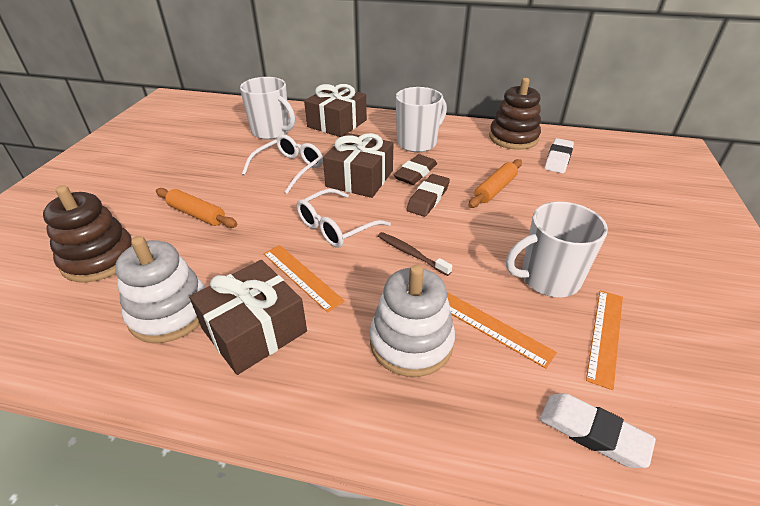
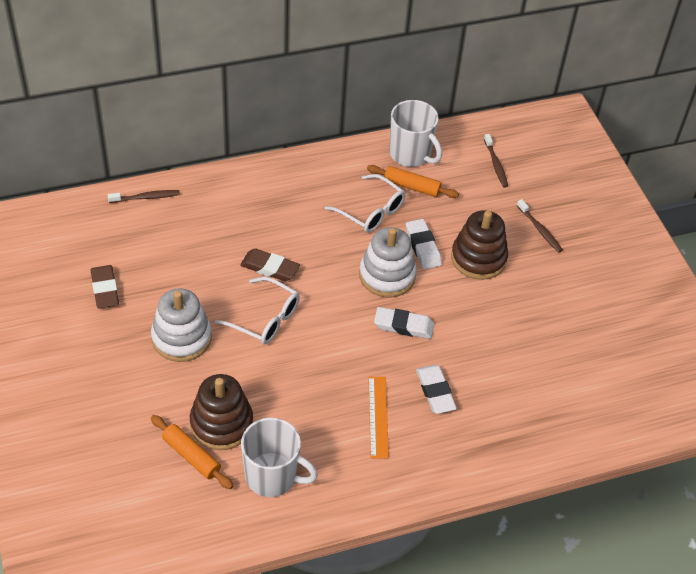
brown gift: [189,260,307,375] [304,84,367,137] [323,133,393,198] = 3 -> none = 0
brown toothbrush: [378,232,452,276] = 1 -> [108,190,180,203] [484,134,508,188] [517,199,563,253] = 3
orange ruler: [263,245,345,313] [447,292,557,369] [586,290,623,390] = 3 -> [368,377,389,459] = 1
white eraser: [540,393,656,468] [545,138,574,174] = 2 -> [374,307,434,339] [406,219,442,269] [416,365,457,414] = 3
white mug: [240,77,295,140] [396,87,447,152] [506,202,608,297] = 3 -> [241,418,318,497] [389,100,442,167] = 2

